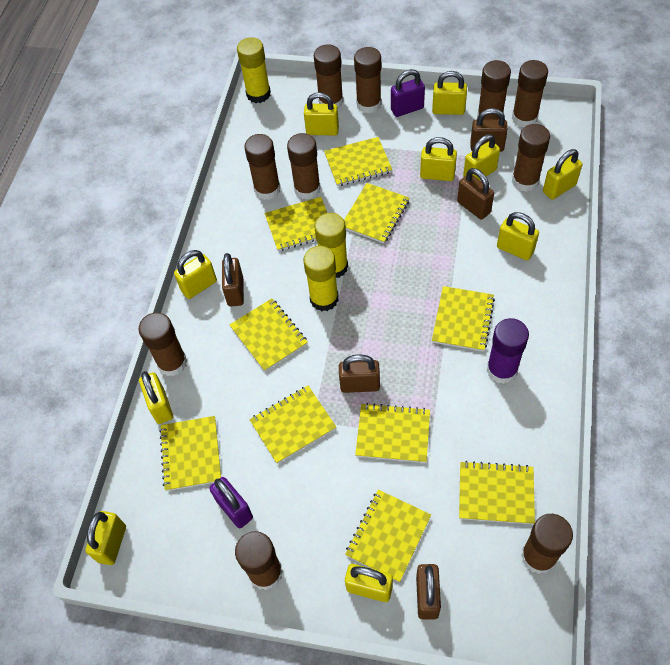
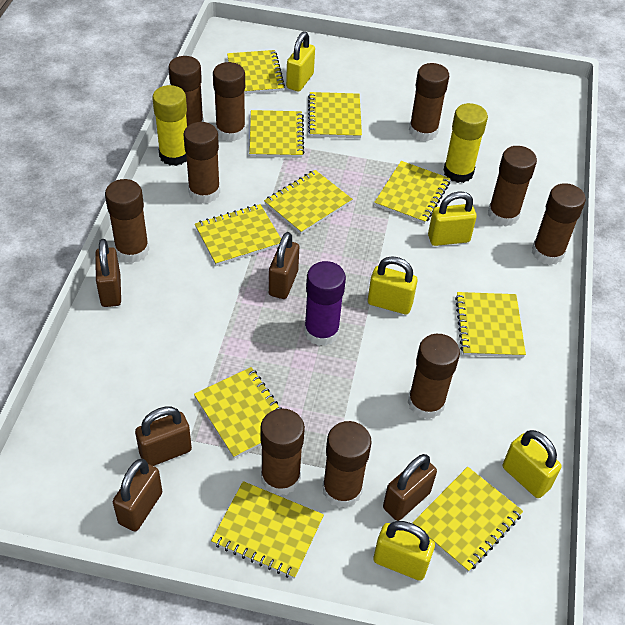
purple padlock: [209,477,253,528] [391,69,425,117] = 2 -> none = 0
yellow glue stick: [237,37,271,103] [303,246,339,311] [314,213,348,278] = 3 -> [152,85,187,166] [443,103,488,183] = 2
yellow padlock: [85,511,126,565] [139,371,173,424] [174,250,217,299] [304,92,339,136] [345,564,393,602] [420,137,457,181] [432,71,467,115] [463,134,500,180] [497,212,539,260] [543,149,582,200] = 10 -> [286,32,315,92] [368,256,418,315] [373,521,435,581] [428,191,477,246] [503,430,562,498] = 5

